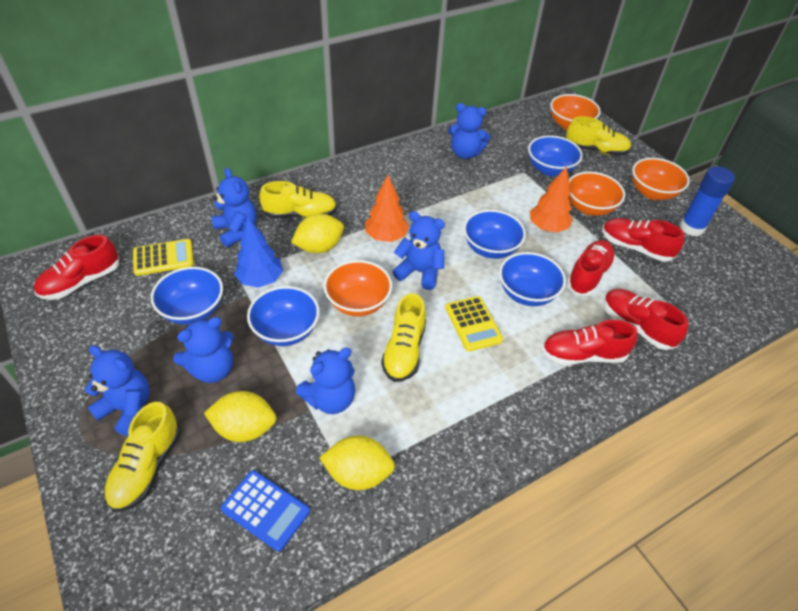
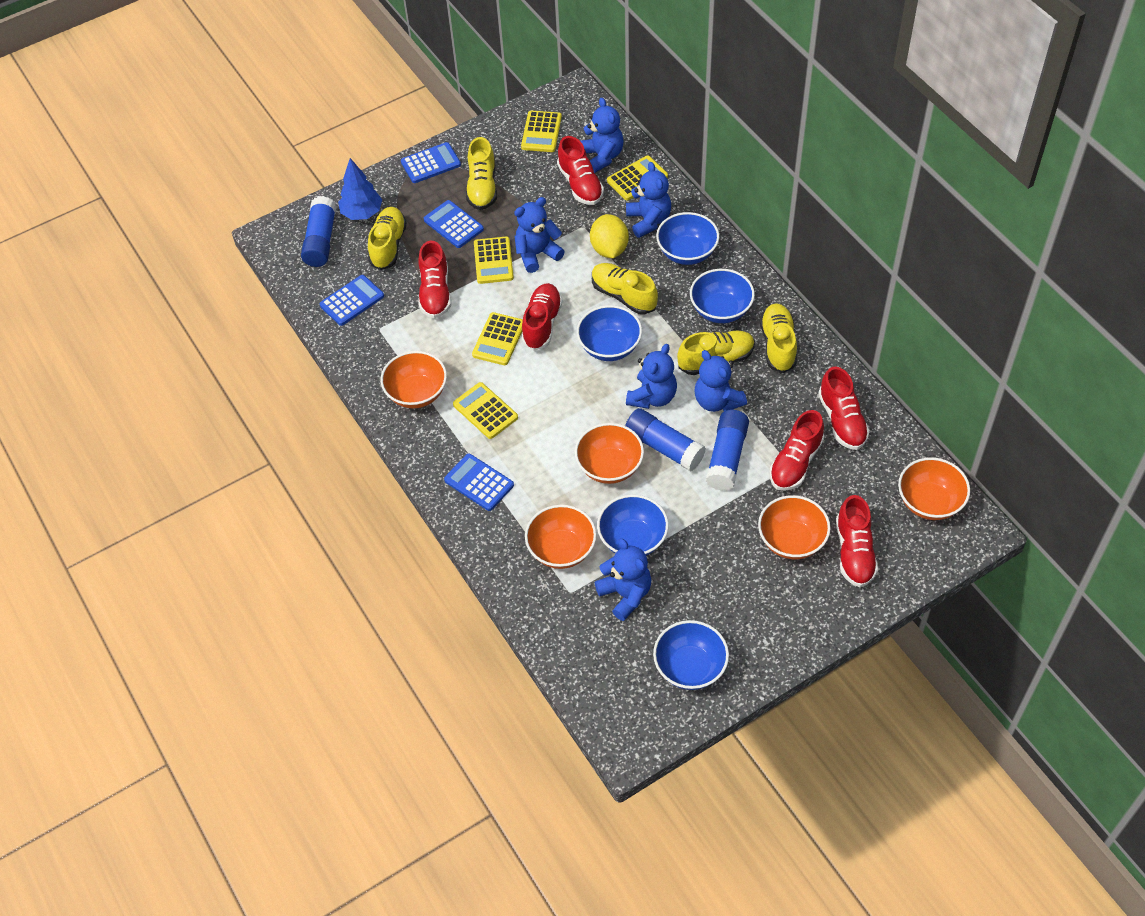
blue calculator: [221,470,310,551] = 1 -> [320,275,384,326] [401,142,461,183] [424,200,484,248] [444,454,514,511] = 4
blue glue stick: [679,166,735,236] = 1 -> [301,196,337,267] [625,408,706,471] [706,410,749,491] = 3
orange bowl: [324,260,392,316] [550,94,601,130] [569,171,625,216] [632,158,690,200] = 4 -> [380,351,447,408] [525,505,596,569] [575,423,644,484] [758,495,831,559] [898,457,970,520] = 5
orange tree: [365,175,409,242] [530,166,573,233] = 2 -> none = 0
red shoe: [34,235,119,300] [542,320,637,365] [567,240,616,296] [602,218,684,262] [604,289,688,350] = 5 -> [418,241,451,319] [521,283,563,351] [557,136,604,205] [769,410,824,491] [818,367,870,450] [836,495,878,587] = 6
yellow calculator: [133,239,194,276] [445,296,503,351] = 2 -> [453,382,518,439] [472,312,523,365] [474,236,514,284] [521,111,562,152] [607,156,668,200] = 5
yellow lemon: [204,391,277,442] [291,214,344,253] [319,436,395,490] = 3 -> [590,214,629,258] = 1
yellow shoe: [104,402,181,512] [259,181,337,218] [381,293,426,382] [565,116,631,156] = 4 -> [368,207,407,270] [466,137,497,210] [592,263,658,315] [677,330,755,375] [760,303,797,373] = 5

